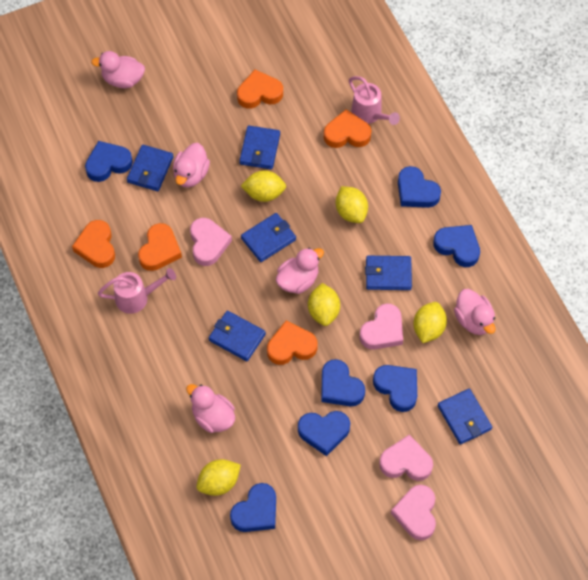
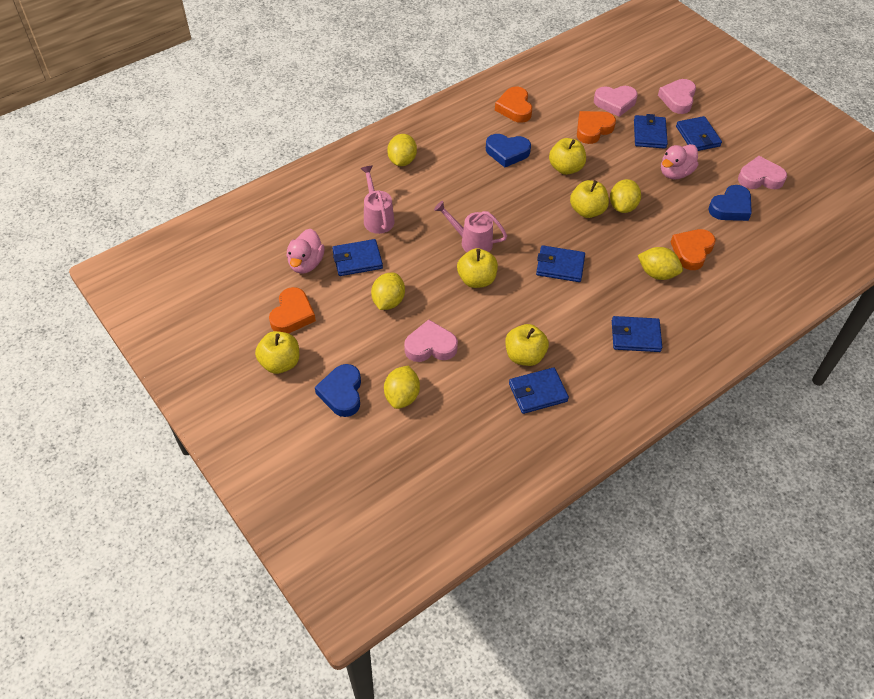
blue heart: [85,141,133,182] [230,483,276,532] [298,411,350,456] [321,359,365,406] [373,365,417,412] [398,166,441,208] [433,225,480,267] = 7 -> [315,364,361,417] [486,134,531,167] [709,185,752,221] = 3
orange heart: [72,220,115,268] [138,223,182,271] [237,70,283,108] [267,321,318,365] [324,109,371,148] = 5 -> [269,287,316,334] [495,87,532,123] [577,111,616,144] [671,229,716,270] = 4
pink duck: [91,51,145,88] [173,143,210,188] [186,384,235,433] [276,248,324,294] [454,289,496,335] = 5 -> [287,229,325,273] [661,144,698,180] = 2
yellow apple: none = 0 -> [255,331,299,374] [457,248,498,288] [505,324,549,366] [549,138,586,175] [570,180,609,218] = 5

